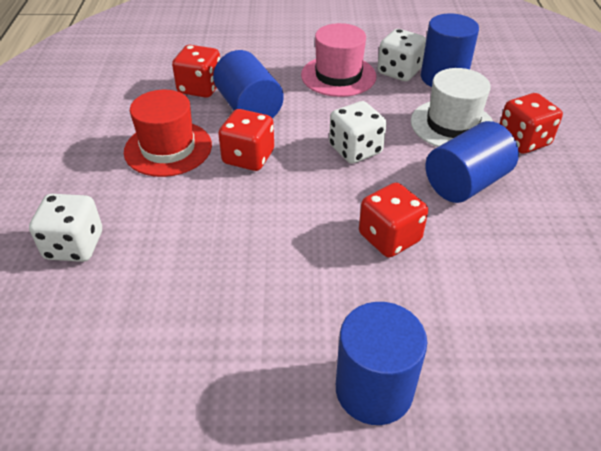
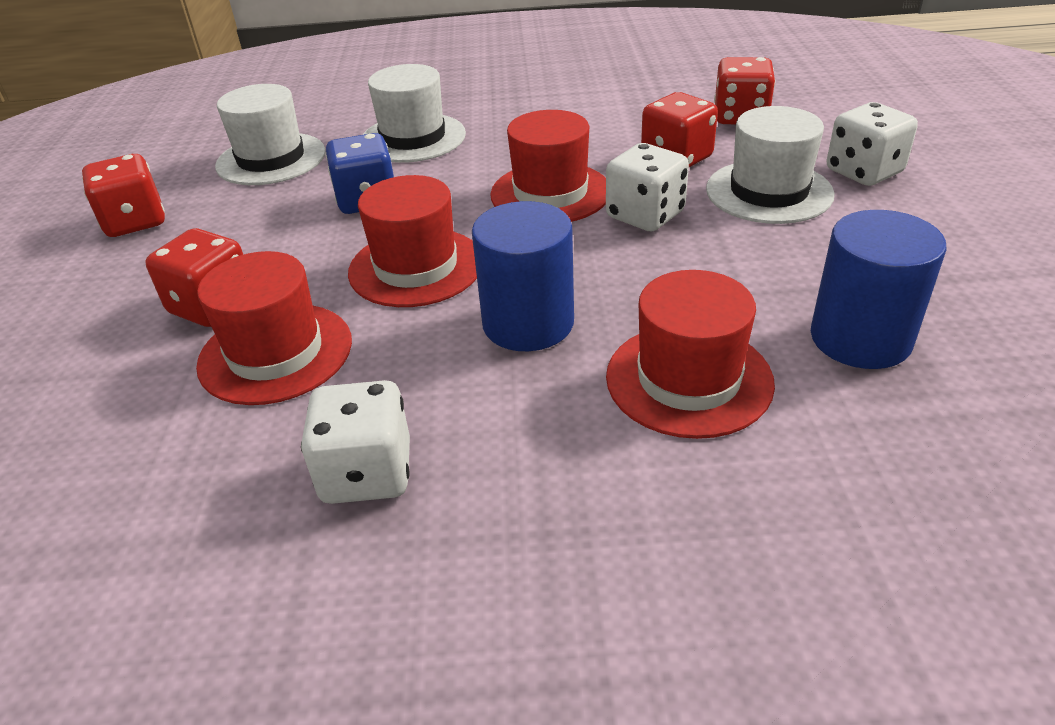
blue cylinder: [213,50,284,118] [336,302,427,425] [421,14,479,87] [426,121,519,203] = 4 -> [472,201,574,351] [811,210,947,369] = 2
blue dice: none = 0 -> [325,133,394,214] = 1
pink hat: [301,23,377,97] = 1 -> none = 0
red hat: [124,90,212,177] = 1 -> [196,251,352,405] [348,175,477,307] [490,110,606,222] [606,270,775,439] = 4
white hat: [411,68,494,147] = 1 -> [215,84,326,185] [362,64,466,163] [706,106,835,224] = 3

